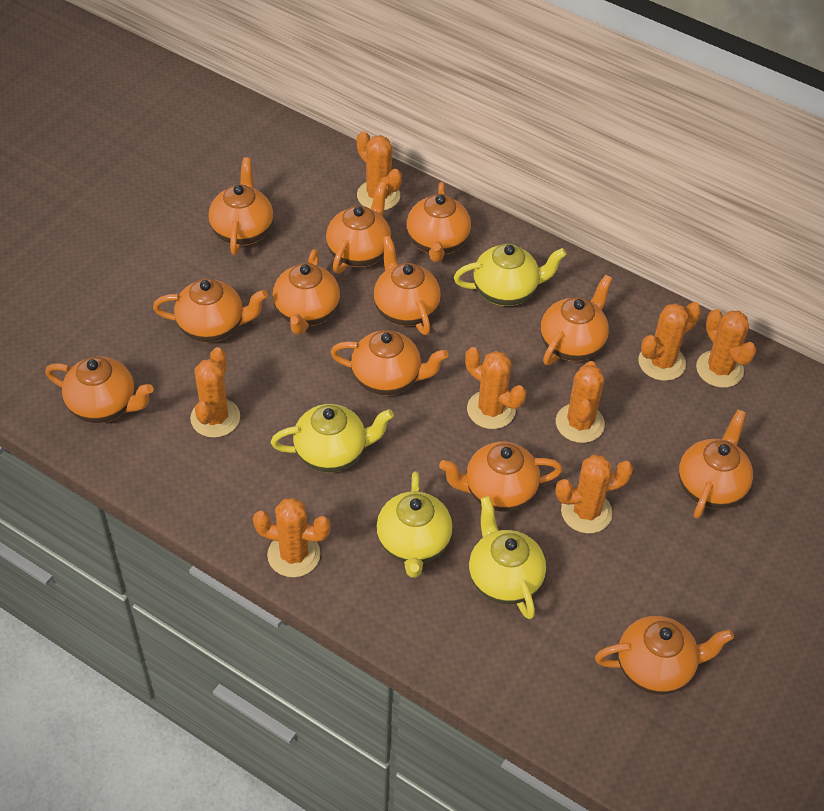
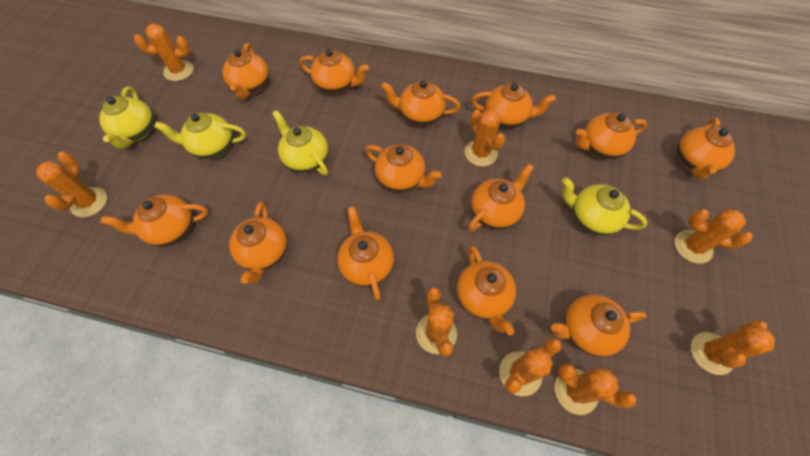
orange teapot: [45,356,154,423] [153,278,268,343] [209,157,273,255] [273,249,340,335] [326,181,391,274] [331,330,448,396] [374,236,441,335] [407,182,471,262] [439,442,562,512] [540,274,612,365] [595,616,734,695] [679,410,753,519] = 12 -> [101,195,208,247] [222,43,269,99] [229,202,287,284] [300,49,369,94] [337,206,394,300] [365,144,442,193] [381,80,460,126] [457,246,516,335] [468,164,534,231] [471,83,556,129] [551,295,647,357] [575,112,647,159] [677,118,735,180] = 13

